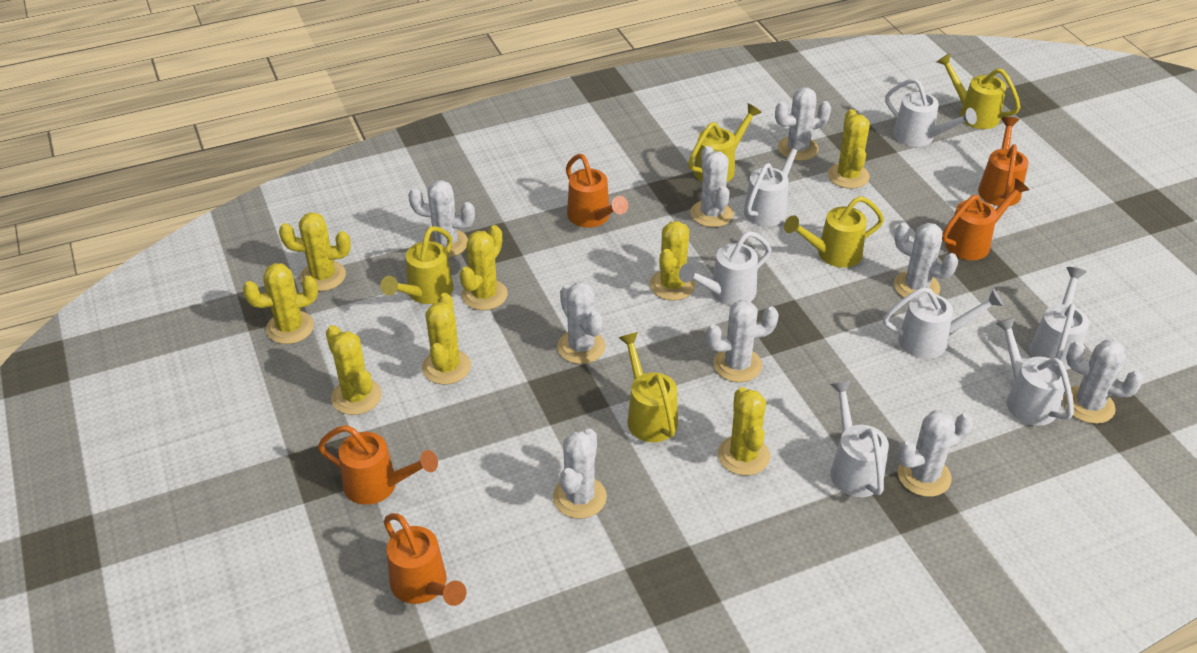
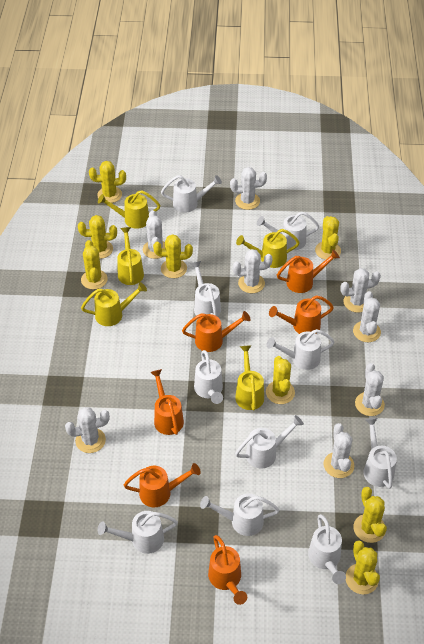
orange watering can: [318,425,438,505] [384,513,466,606] [566,154,628,227] [942,178,1029,260] [978,117,1029,206] = 5 -> [124,463,201,507] [150,369,184,435] [182,311,251,352] [208,535,247,605] [269,295,334,334] [277,250,340,293] = 6
white cactus: [408,180,475,258] [553,429,607,519] [557,282,605,364] [690,146,734,227] [706,300,779,382] [775,88,831,161] [894,222,958,301] [898,410,973,497] [1063,340,1143,424] = 9 -> [65,407,110,453] [143,210,165,259] [230,167,267,210] [233,249,273,293] [323,423,354,478] [340,268,381,313] [353,291,381,342] [355,363,385,416] = 8
white watering can: [679,231,771,306] [744,138,806,226] [830,381,889,497] [883,287,1004,359] [885,78,977,147] [995,317,1074,426] [1030,267,1089,370] = 7 -> [98,511,178,554] [161,175,222,213] [191,261,221,317] [194,350,223,404] [200,493,279,536] [235,415,304,469] [257,212,319,250] [267,329,334,370] [308,514,346,584] [363,418,397,489] = 10

